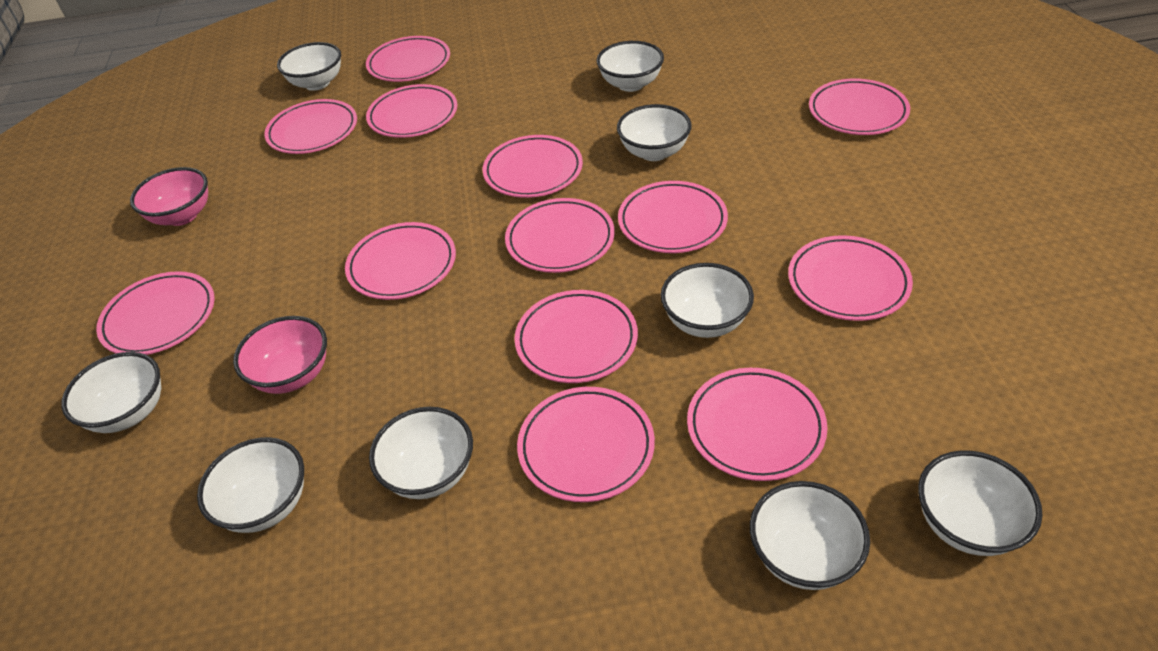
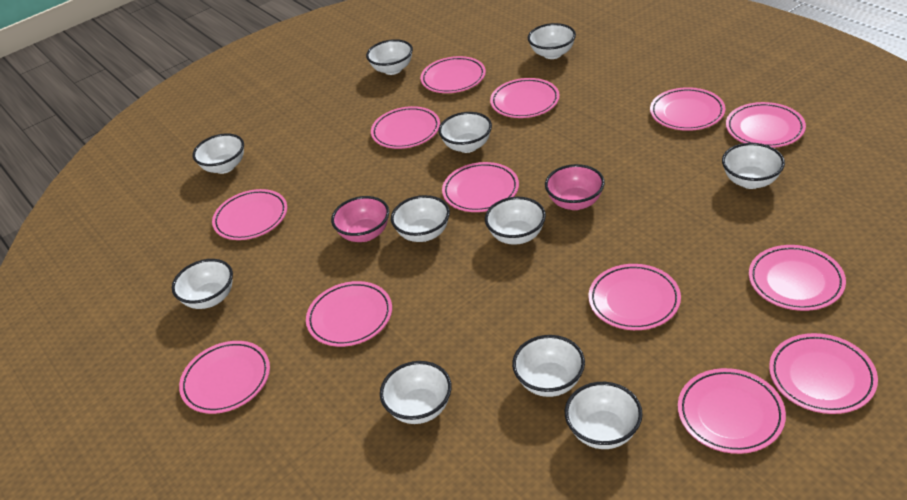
white bowl: [61,352,161,433] [197,437,304,533] [277,42,341,91] [369,407,473,499] [597,41,664,92] [617,104,691,161] [661,263,754,338] [750,481,870,590] [918,450,1042,556] = 9 -> [172,259,233,309] [193,133,244,174] [366,39,413,75] [380,361,452,424] [391,195,450,242] [439,112,492,153] [485,197,546,245] [512,335,585,397] [528,23,576,59] [565,382,643,449] [722,143,785,189] = 11

